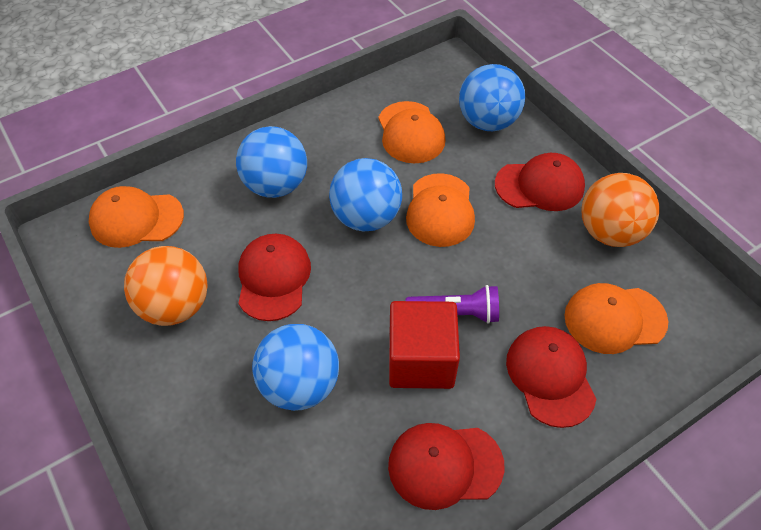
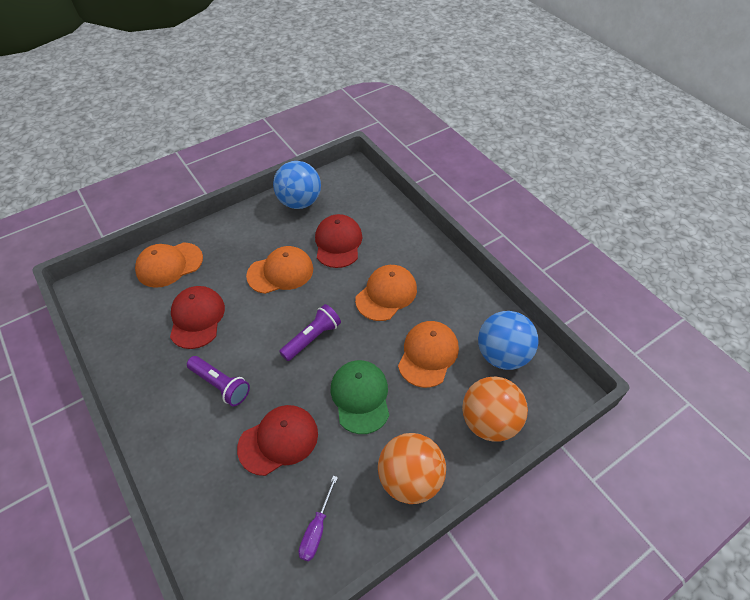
blue ball: [236,126,307,198] [252,324,339,411] [329,158,402,231] [459,64,525,131] = 4 -> [273,161,321,209] [478,311,539,370] = 2
green cap: none = 0 -> [331,360,389,434] = 1
purple flashlight: [406,285,499,324] = 1 -> [187,356,250,406] [279,304,341,361] = 2
purple screwdriver: none = 0 -> [299,476,338,562] = 1
red cap: [238,234,311,321] [388,423,504,510] [495,153,585,211] [506,326,596,428] = 4 -> [170,286,225,349] [237,405,318,476] [315,214,362,268] = 3
red cube: [389,301,460,389] = 1 -> none = 0

